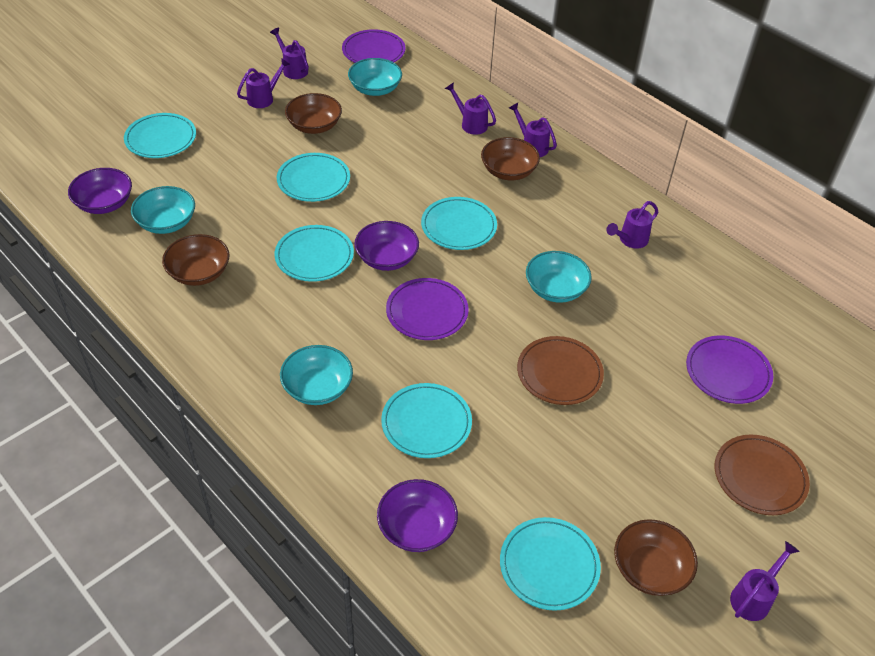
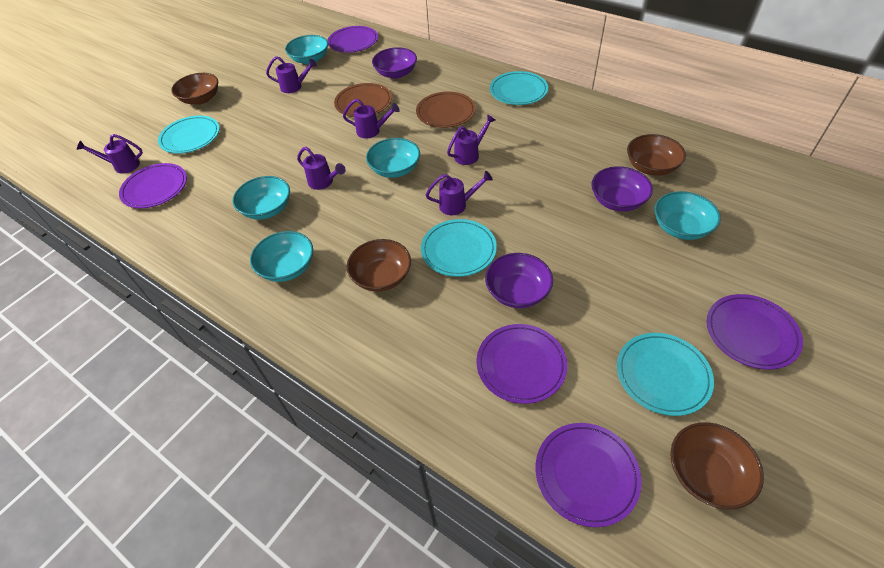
purple plate: [342,29,406,63] [386,278,469,340] [686,335,773,404] = 3 -> [119,163,187,208] [328,26,378,53] [476,324,567,404] [536,423,642,527] [707,294,803,370] = 5
turquoise bowl: [131,186,195,234] [280,345,353,405] [348,58,402,96] [526,251,592,303] = 4 -> [233,176,290,220] [250,231,313,282] [285,35,328,64] [366,138,420,178] [654,191,721,240] = 5
turquoise plate: [124,113,196,158] [275,225,354,282] [277,153,350,202] [381,383,472,458] [421,197,497,250] [500,517,601,611] = 6 -> [158,115,220,154] [421,219,497,277] [490,71,548,105] [617,333,714,416] = 4

